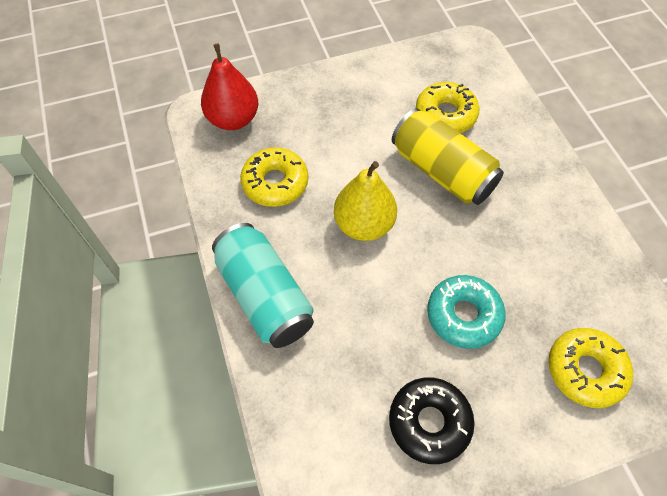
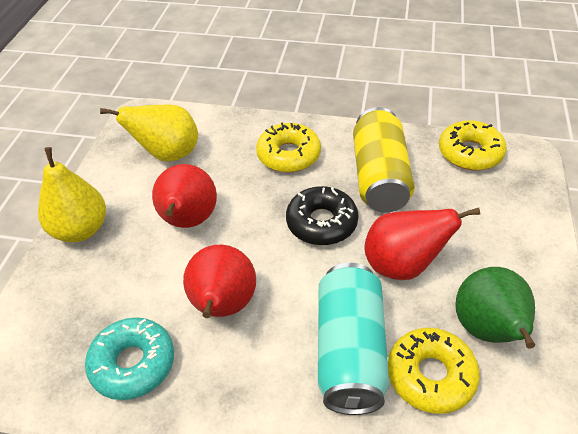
green pear: none = 0 -> [455,267,535,349] = 1
red pear: [201,44,258,130] = 1 -> [152,164,217,228] [183,245,256,318] [364,208,480,280] = 3
yellow pear: [334,161,397,241] = 1 -> [38,147,106,242] [100,105,198,161] = 2

